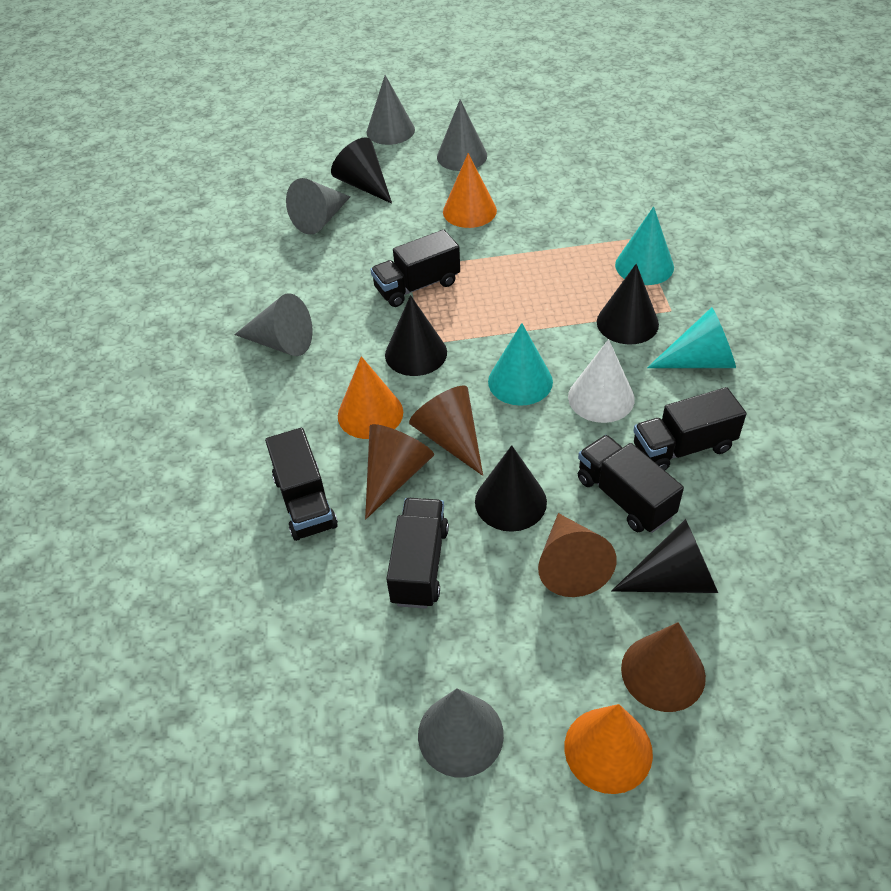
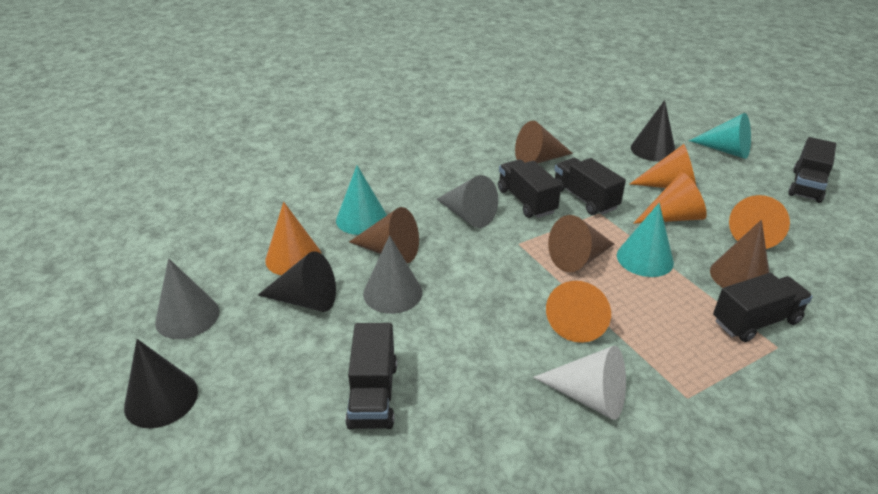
black cone: [331,137,392,204] [385,295,447,376] [475,445,547,532] [597,264,659,344] [612,519,718,593] = 5 -> [124,339,198,428] [258,251,336,312] [631,100,675,162] = 3
grey cone: [234,293,312,356] [286,178,350,235] [367,75,415,145] [418,688,504,777] [437,99,487,171] = 5 -> [155,258,219,339] [363,235,422,314] [437,175,498,228] = 3
orange cone: [338,356,403,439] [443,153,497,228] [564,704,653,794] = 3 -> [265,202,321,275] [546,281,611,343] [630,144,696,188] [633,172,707,224] [729,195,790,249] = 5

